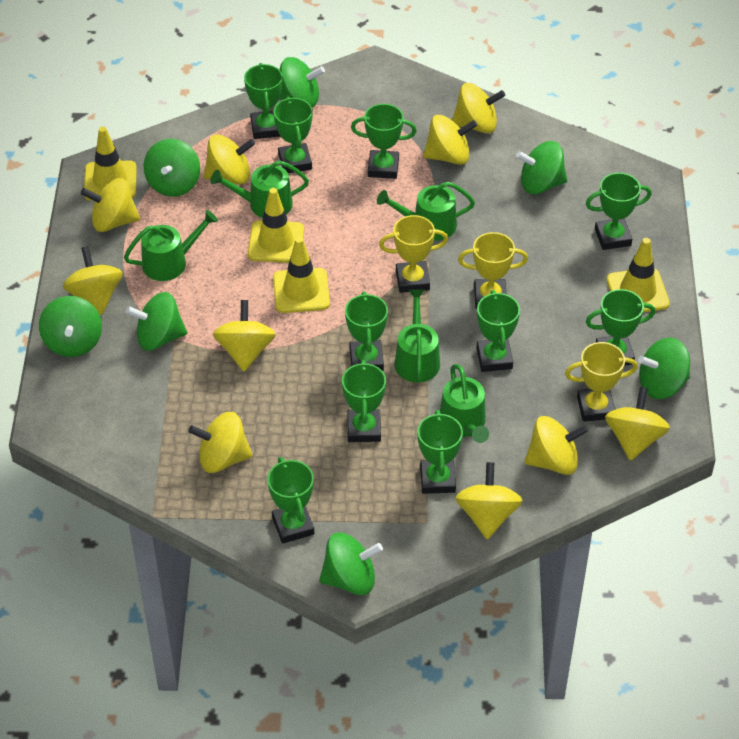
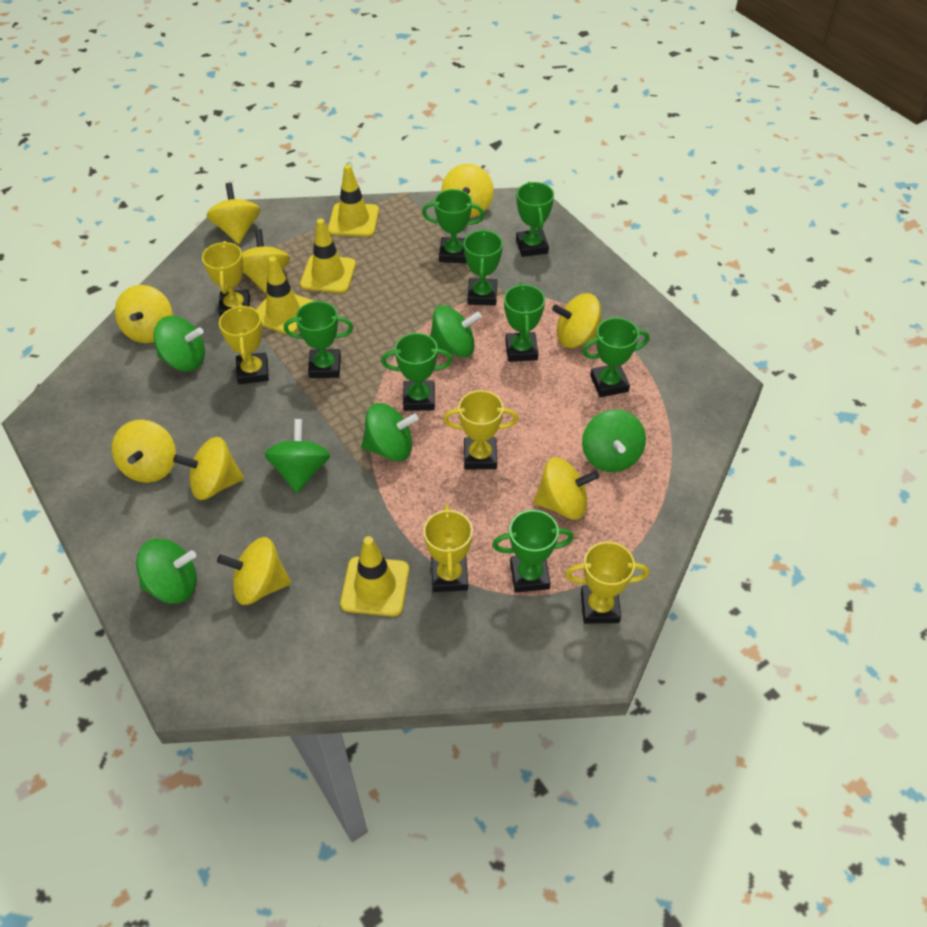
green spinning top: [39,296,102,357] [126,292,187,351] [144,139,200,197] [279,57,325,108] [319,533,383,595] [516,141,568,194] [638,338,690,399] = 7 -> [136,538,197,604] [154,316,205,371] [265,419,330,493] [361,403,418,461] [430,305,482,358] [582,409,646,472] = 6
green trophy: [244,63,283,139] [267,457,314,544] [273,97,313,173] [342,360,386,442] [345,291,388,371] [351,104,417,179] [417,410,463,494] [477,290,520,372] [586,173,652,250] [586,289,655,366] = 10 -> [284,301,353,378] [381,333,453,411] [422,189,485,263] [463,229,503,306] [492,510,574,593] [504,283,545,362] [516,182,554,257] [582,318,649,397] = 8
green watering can: [124,210,218,281] [210,161,309,218] [377,182,475,240] [394,290,440,383] [440,364,489,443] = 5 -> none = 0
yellow spinning top: [63,246,123,315] [81,178,140,232] [188,412,252,473] [204,135,255,184] [213,300,276,372] [423,115,477,165] [452,83,505,134] [455,462,523,539] [524,416,588,475] [605,387,670,461] = 10 -> [112,420,176,483] [115,285,173,343] [173,437,244,500] [207,183,260,244] [217,537,291,605] [242,229,290,293] [441,164,494,218] [533,457,599,520] [552,293,601,348] = 9
yellow trophy: [379,215,448,293] [458,232,528,309] [565,342,638,422] = 3 -> [202,241,250,317] [219,304,269,384] [423,505,473,592] [443,390,518,469] [565,542,649,623] = 5

